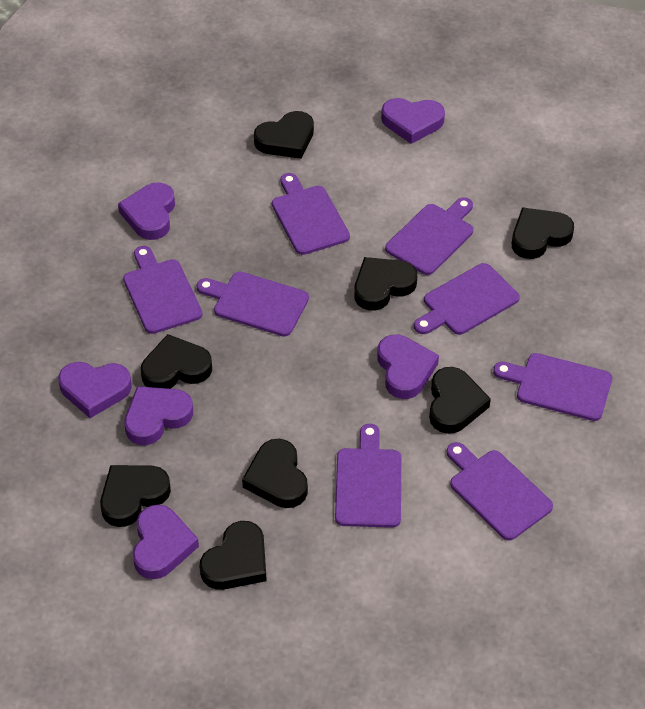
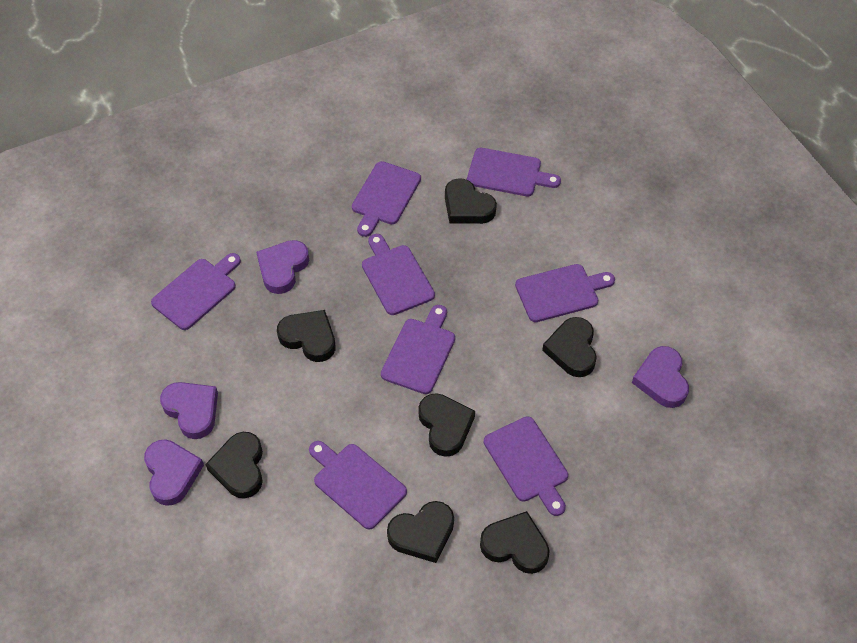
black heart: [100,465,171,527] [141,334,212,389] [199,521,267,590] [242,439,308,508] [254,111,314,159] [354,257,417,311] [429,367,491,434] [512,207,574,259] = 8 -> [205,432,263,499] [277,310,336,362] [387,501,454,563] [418,393,475,457] [445,178,497,224] [480,511,550,574] [542,317,597,377] = 7
purple heart: [58,362,132,418] [118,182,175,240] [124,386,193,445] [133,505,199,579] [377,335,439,399] [381,98,445,144] = 6 -> [144,439,204,506] [160,382,218,439] [256,240,309,294] [632,346,689,408] = 4

